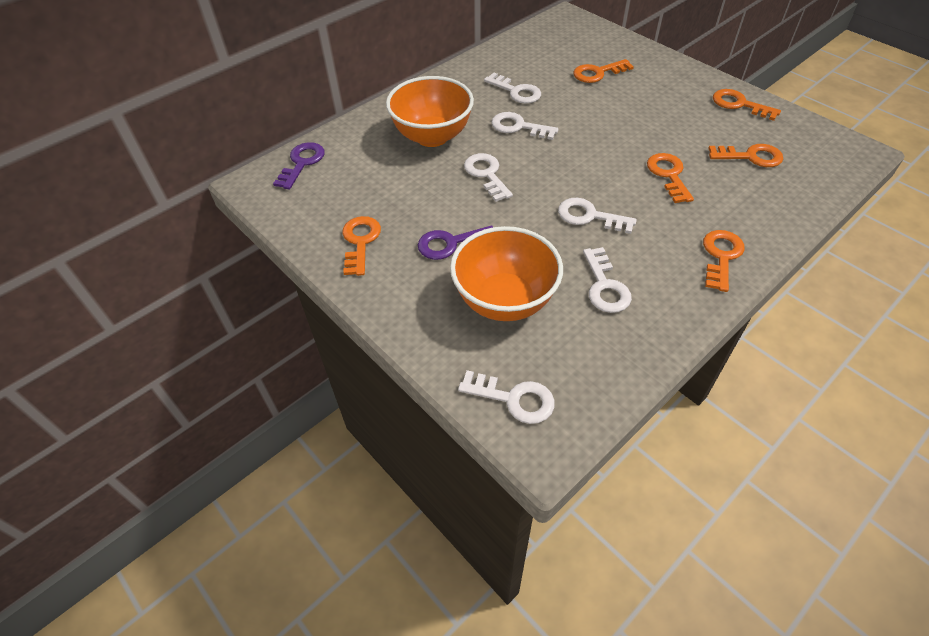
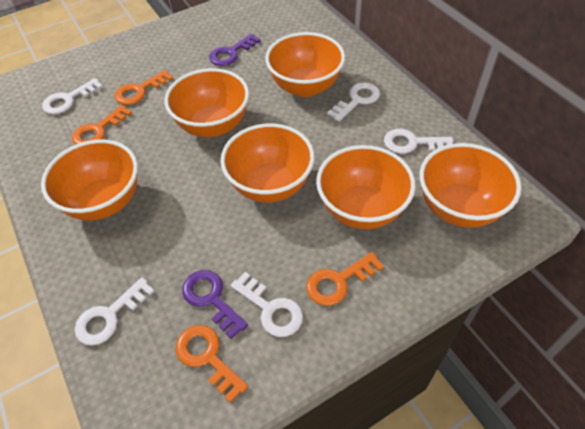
orange bowl: [386,76,474,147] [450,226,563,321] = 2 -> [41,140,138,220] [164,68,249,137] [220,123,314,203] [265,32,345,97] [316,145,415,229] [420,143,521,228] = 6
orange key: [342,216,381,276] [573,59,634,83] [647,153,694,203] [703,230,745,292] [708,144,783,167] [713,89,781,121] = 6 -> [72,105,132,145] [115,70,173,105] [176,325,248,403] [306,252,384,306] = 4
white key: [458,370,555,424] [464,153,513,202] [484,73,541,104] [491,112,558,140] [558,198,637,234] [583,247,632,313] = 6 -> [42,78,103,114] [75,277,154,346] [230,272,303,337] [327,82,380,122] [384,129,453,154] = 5

